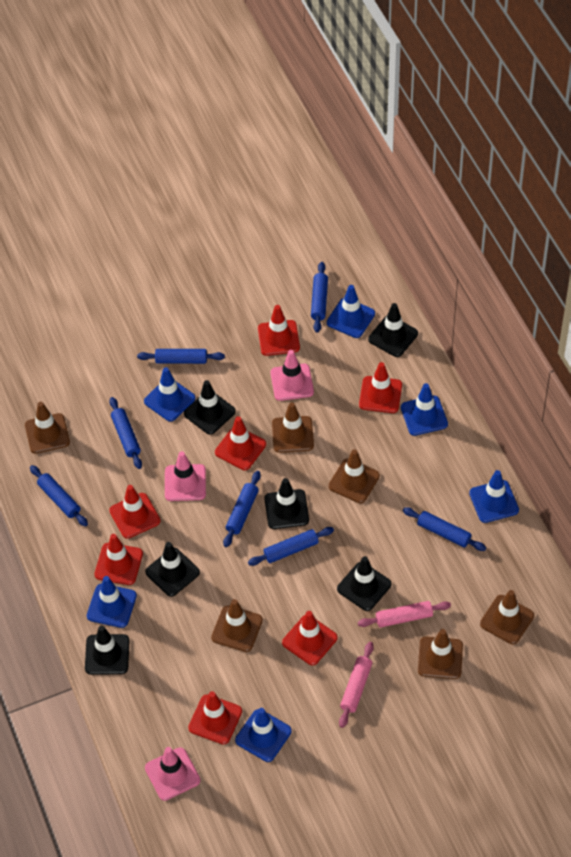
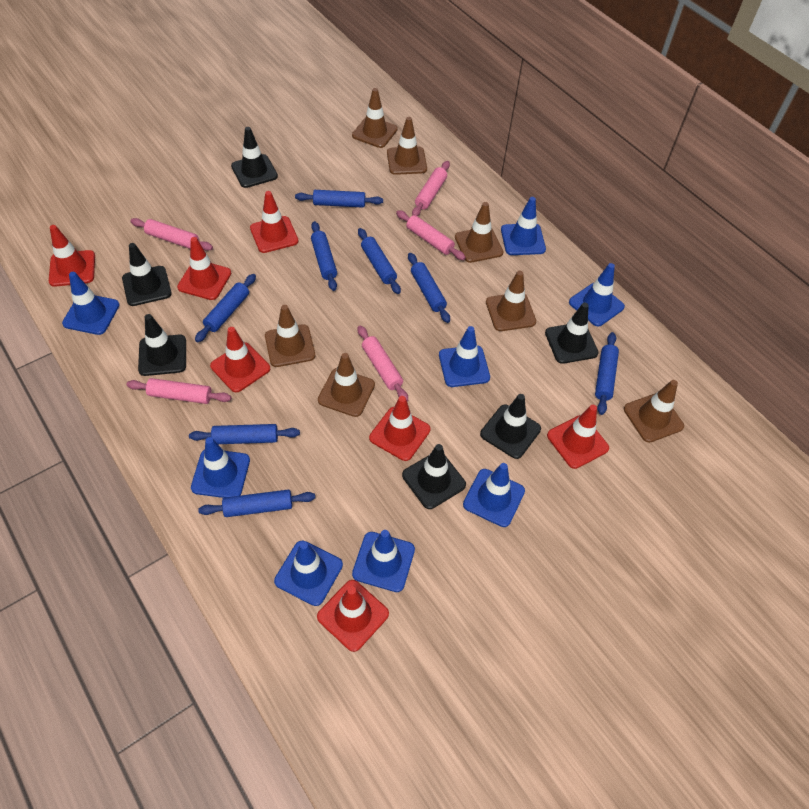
blue rolling pin: [30,465,88,526] [109,397,142,469] [137,349,225,364] [223,471,261,547] [248,527,334,566] [311,262,328,332] [403,507,486,551] = 7 -> [189,424,300,444] [195,274,256,342] [198,490,315,517] [295,190,383,208] [311,221,337,291] [358,228,401,294] [408,253,450,323] [595,332,619,415] = 8
blue traffic cone: [87,576,137,628] [144,367,195,422] [235,708,292,762] [327,285,375,338] [401,383,448,436] [469,470,519,523] = 6 -> [62,272,120,335] [191,437,250,498] [274,540,343,606] [352,530,415,592] [439,326,490,387] [463,463,525,527] [501,197,546,255] [569,263,625,326] = 8
brown traffic cone: [25,402,70,454] [211,599,263,652] [272,402,314,453] [328,449,380,503] [418,629,463,679] [480,590,534,644] = 6 -> [265,305,315,367] [318,353,375,417] [352,88,398,148] [387,117,427,175] [455,202,504,263] [486,271,536,331] [624,380,684,443] = 7
pink rolling pin: [339,642,374,728] [358,601,451,628] = 2 -> [126,378,231,404] [130,218,213,251] [358,326,408,402] [396,210,466,260] [412,161,450,216] = 5
pink traffic cone: [145,747,200,801] [165,451,206,501] [271,350,314,401] = 3 -> none = 0

